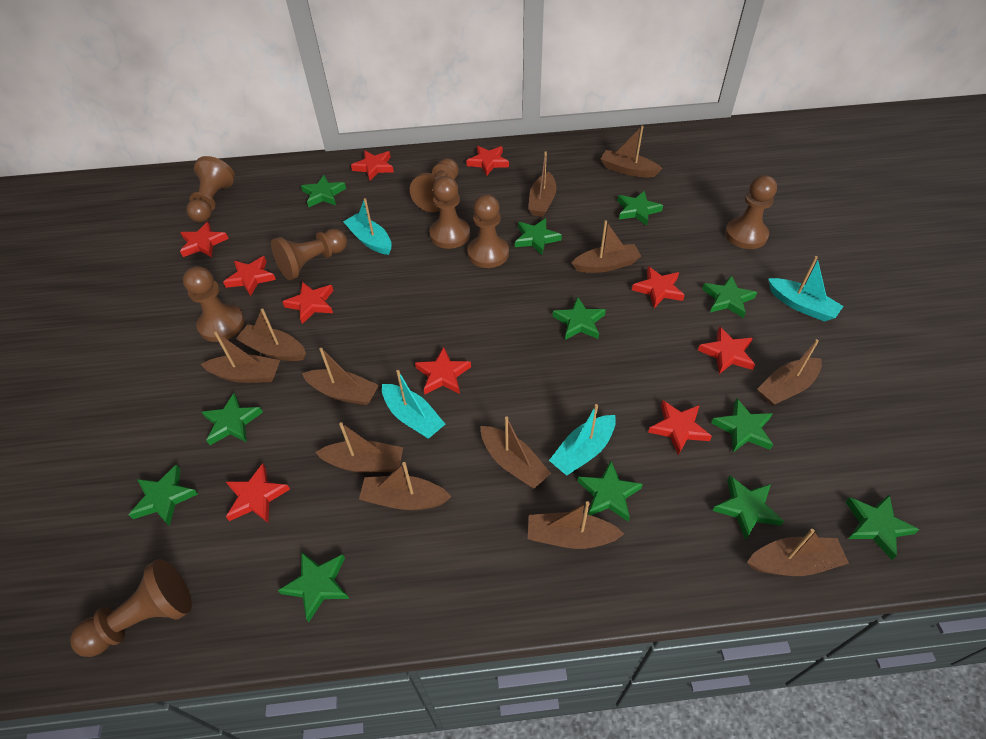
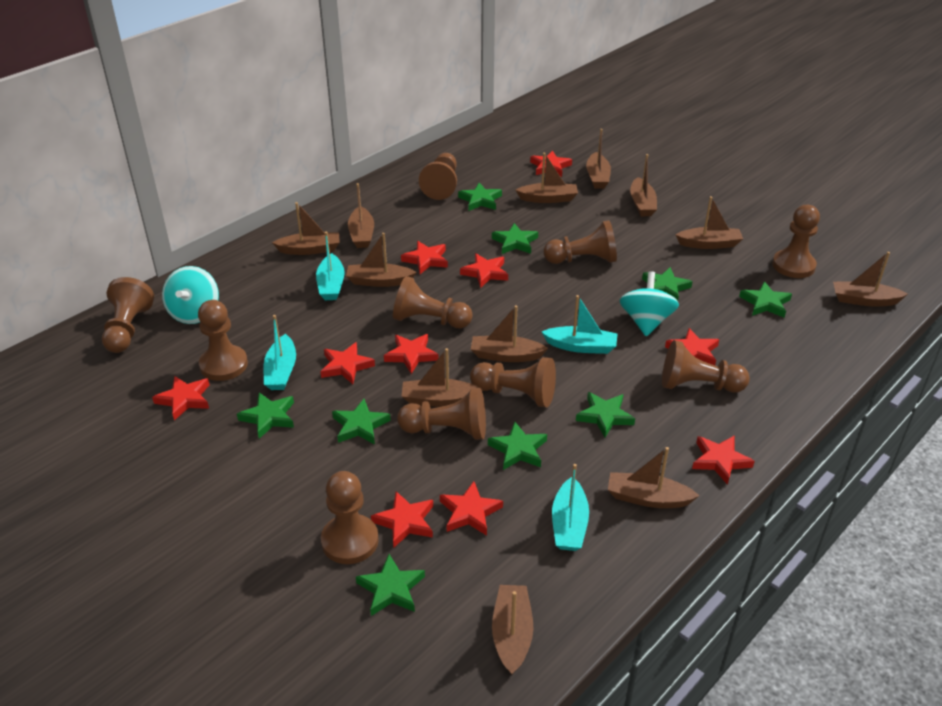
brown pawn: [70,559,192,657] [183,266,245,342] [187,156,235,222] [271,229,347,280] [410,158,459,212] [429,176,470,249] [467,194,509,268] [725,175,777,249] = 8 -> [102,277,154,353] [198,300,248,381] [321,471,379,564] [393,276,473,328] [397,388,486,440] [419,153,457,200] [470,357,556,407] [544,220,617,264] [662,340,750,393] [773,205,820,278] = 10
green star: [129,464,198,526] [202,393,263,445] [278,551,349,622] [301,175,346,207] [515,218,562,255] [553,297,606,340] [577,461,643,522] [618,191,663,226] [702,275,757,318] [711,398,773,452] [713,476,784,540] [845,494,919,560] = 12 -> [237,393,294,438] [332,399,391,444] [356,554,425,616] [458,183,502,211] [488,422,547,470] [492,223,538,254] [576,392,635,437] [642,267,693,301] [739,281,792,318] = 9
turquoise spinning top: none = 0 -> [162,266,219,324] [620,271,679,336] = 2

